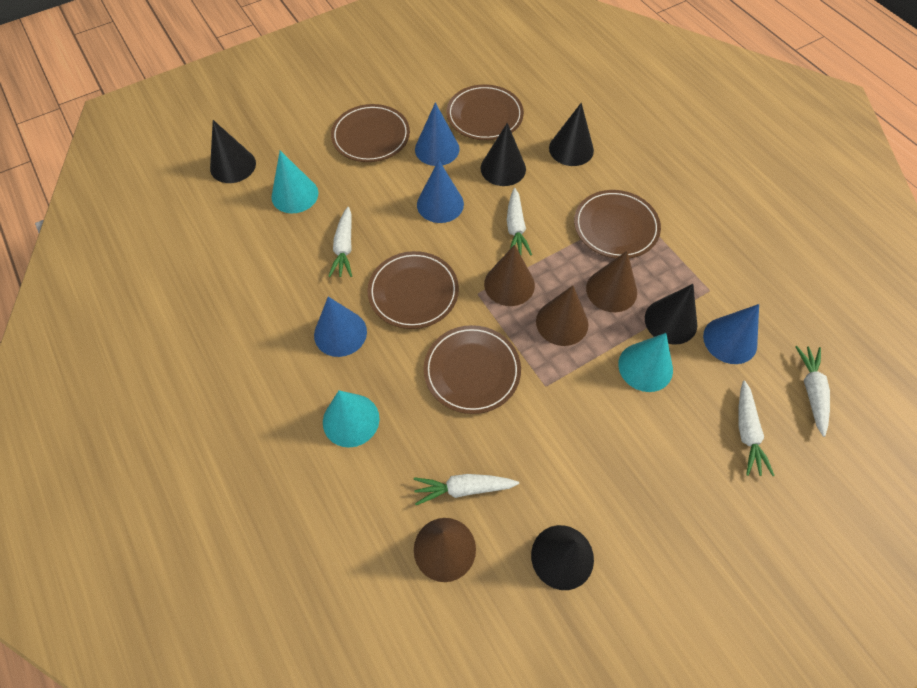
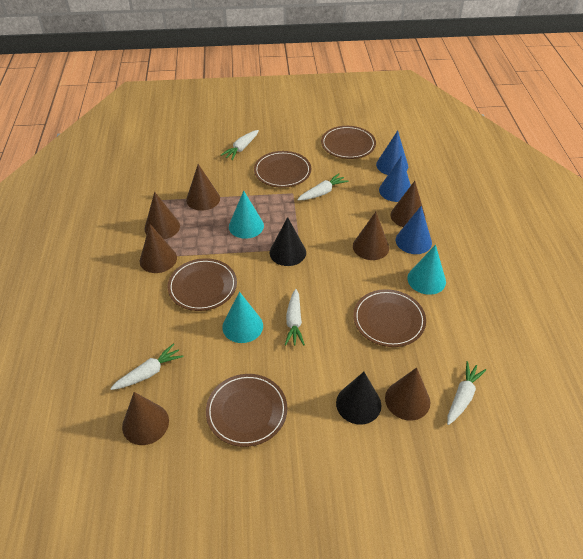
black cone: [210,120,256,183] [481,123,526,186] [531,525,594,590] [549,103,594,166] [645,284,697,345] = 5 -> [270,217,306,266] [336,372,381,424] = 2
blue cone: [314,297,367,357] [415,102,460,166] [417,160,464,223] [703,304,759,364] = 4 -> [376,130,408,175] [379,155,411,202] [396,206,432,254] = 3
brown cone: [414,518,476,582] [484,245,535,306] [536,285,588,346] [586,251,637,312] = 4 -> [122,392,169,445] [140,224,177,273] [144,192,180,239] [186,164,220,211] [353,212,389,260] [385,367,430,420] [391,181,426,227] = 7

